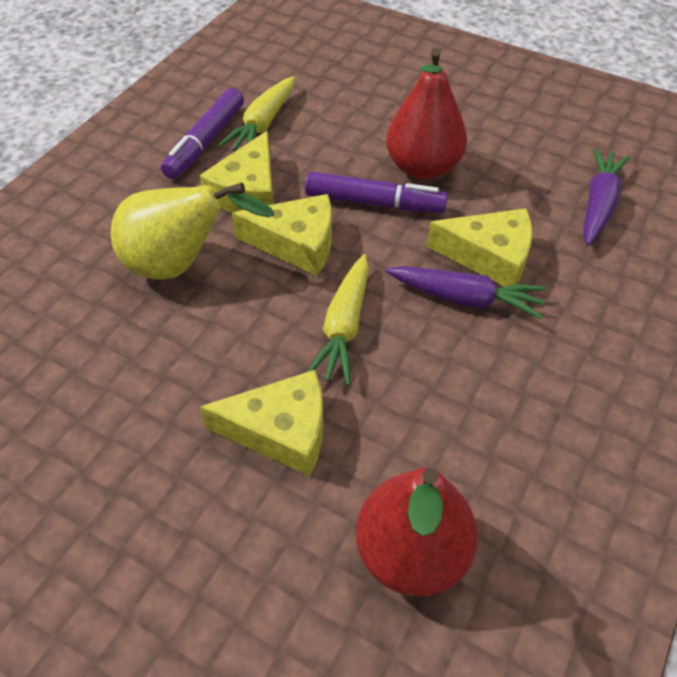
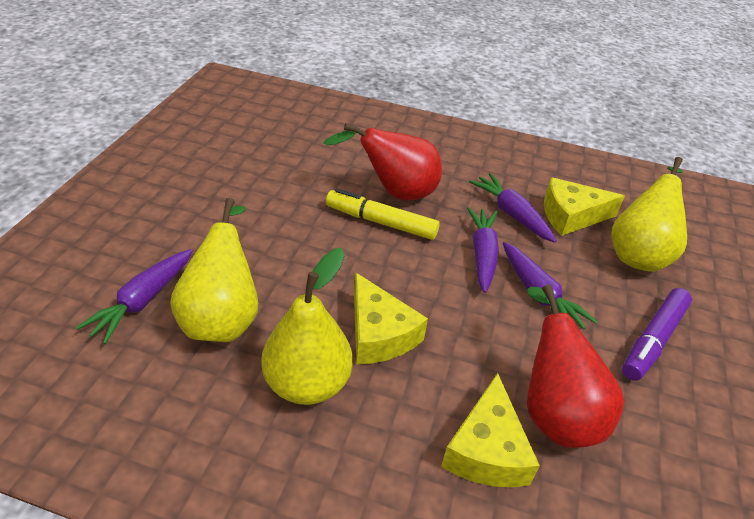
purple carrot: [386,266,547,319] [583,148,630,245] = 2 -> [76,249,193,344] [467,207,499,293] [469,173,556,243] [503,242,598,329] = 4
purple marker: [161,88,244,179] [305,171,448,213] = 2 -> [622,288,692,381] = 1
yellow carrot: [219,76,295,151] [308,254,369,385] = 2 -> none = 0
yellow cheese: [200,131,273,213] [200,370,323,476] [232,194,332,276] [427,208,533,287] = 4 -> [354,273,428,364] [441,373,540,487] [544,177,625,236] = 3
yellow marker: none = 0 -> [326,188,440,240] = 1
yellow pear: [111,183,275,280] = 1 -> [170,198,258,342] [261,248,353,405] [612,157,687,272] = 3

